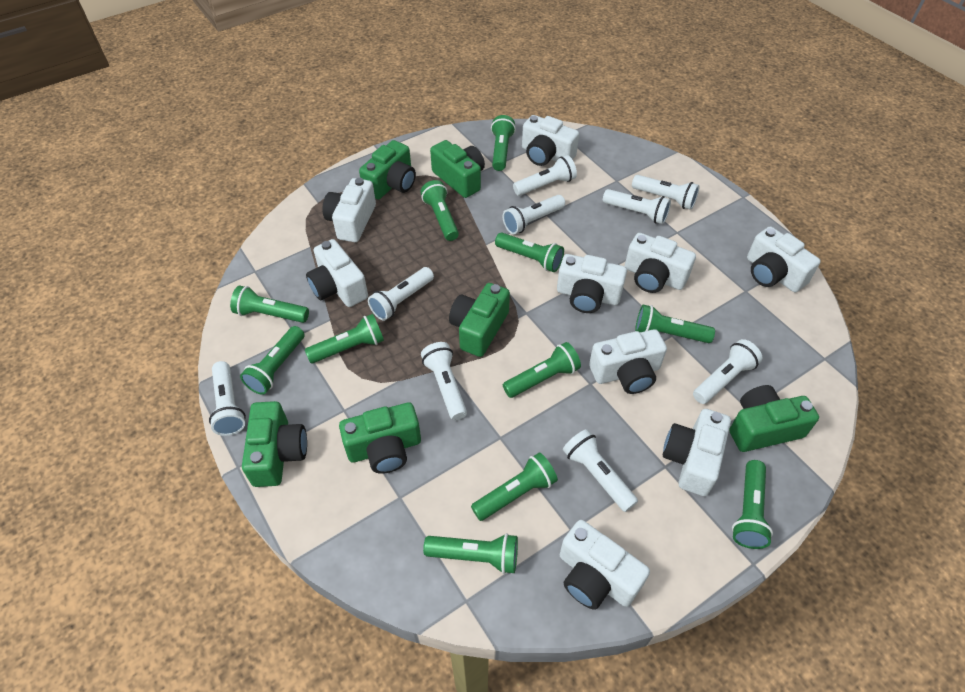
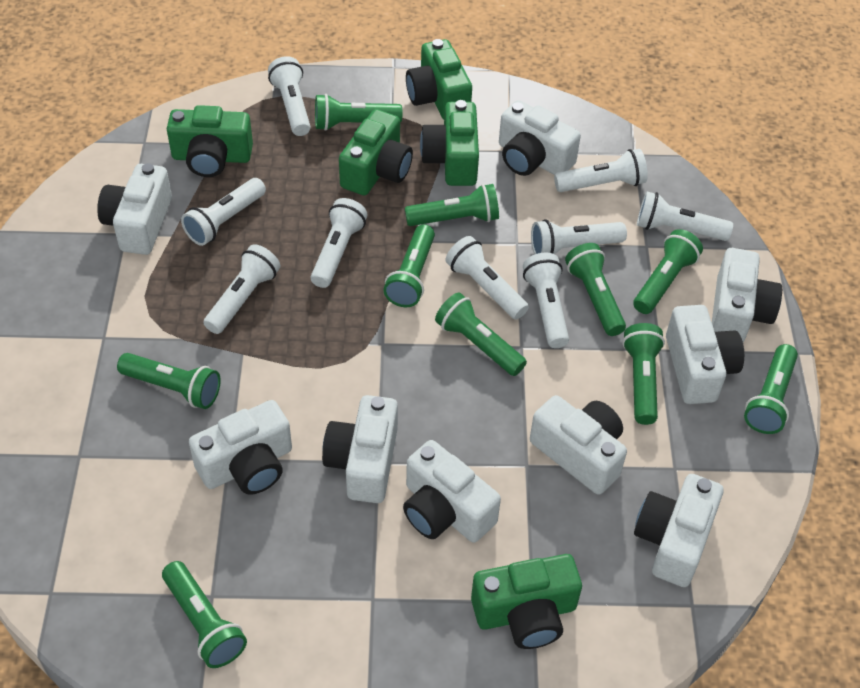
green camera: [242,401,307,487] [339,402,421,474] [359,140,416,199] [430,140,485,198] [449,283,510,357] [729,385,819,452] = 6 -> [167,105,253,177] [339,109,413,195] [406,39,472,120] [420,100,479,186] [471,554,582,649] = 5
green flashlight: [230,286,309,323] [240,326,305,395] [305,314,384,363] [421,180,459,241] [423,533,518,574] [471,453,558,521] [491,115,516,171] [495,233,564,272] [503,342,581,398] [635,305,715,343] [732,460,773,549] = 11 -> [117,353,221,409] [162,561,247,668] [315,94,402,131] [384,224,435,307] [405,184,499,226] [435,292,527,376] [565,243,626,336] [622,323,665,425] [633,229,703,314] [744,344,798,434] = 10

